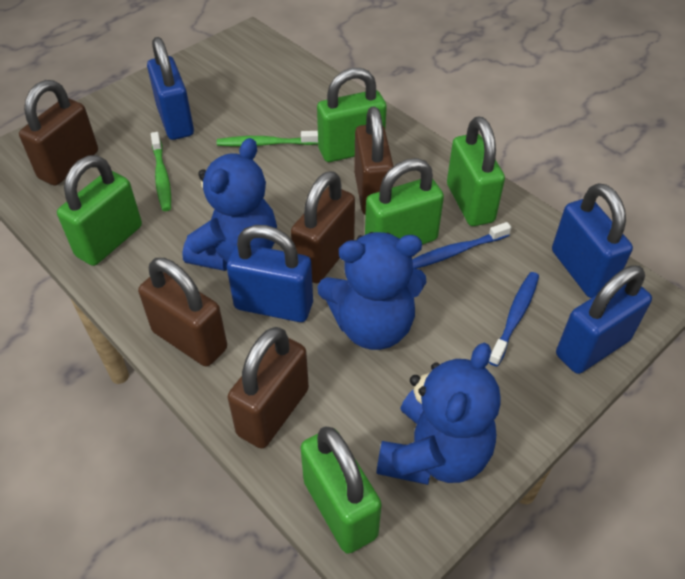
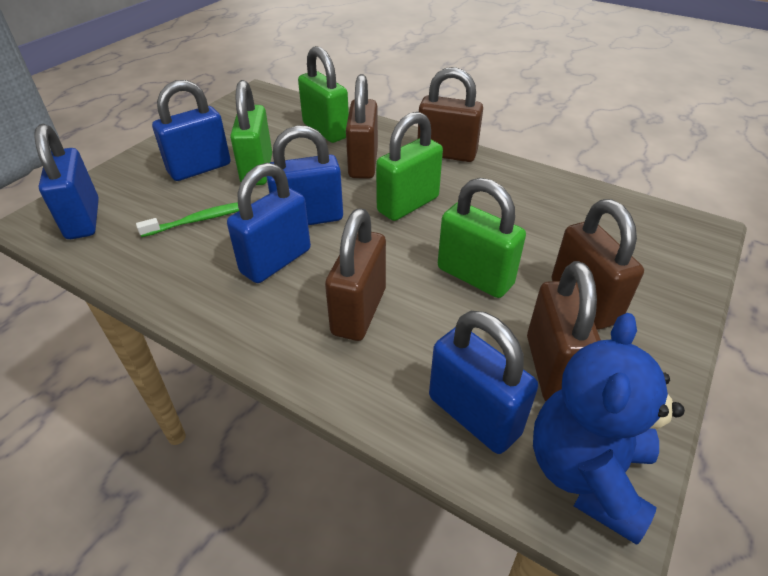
blue padlock: [147,37,194,140] [227,225,313,322] [552,183,633,298] [556,265,652,374] = 4 -> [34,124,99,239] [152,80,231,181] [227,163,311,283] [266,125,343,225] [429,311,538,454] = 5
blue teddy bear: [182,138,277,271] [318,232,427,350] [376,343,501,485] = 3 -> [533,313,685,545] = 1
blue toothbrush: [412,222,512,269] [489,272,539,366] = 2 -> none = 0
green padlock: [57,155,142,266] [300,426,382,554] [317,68,387,162] [365,158,444,245] [447,116,505,226] = 5 -> [230,80,272,185] [298,46,349,143] [376,112,443,221] [438,178,526,298] = 4
green toothbrush: [151,132,171,211] [217,131,318,147] = 2 -> [136,202,239,237] = 1

